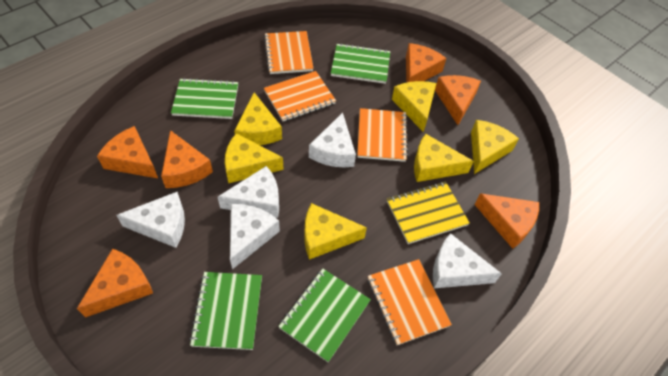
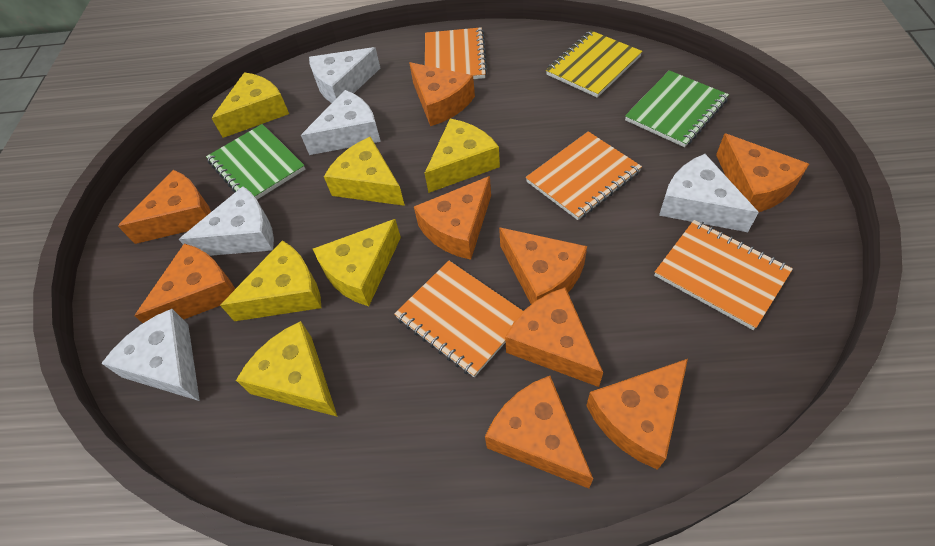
green notebook: [171,78,238,119] [189,272,262,350] [278,268,371,362] [331,43,390,84] = 4 -> [206,124,305,200] [625,70,729,147] = 2
orange cheese: [77,249,153,318] [97,126,158,178] [161,130,213,188] [406,43,446,83] [435,75,481,125] [475,193,539,249] = 6 -> [118,170,211,244] [134,243,235,323] [409,62,475,126] [414,176,491,260] [485,376,593,489] [499,227,587,304] [505,287,603,387] [586,359,688,470] [716,133,809,212] = 9

